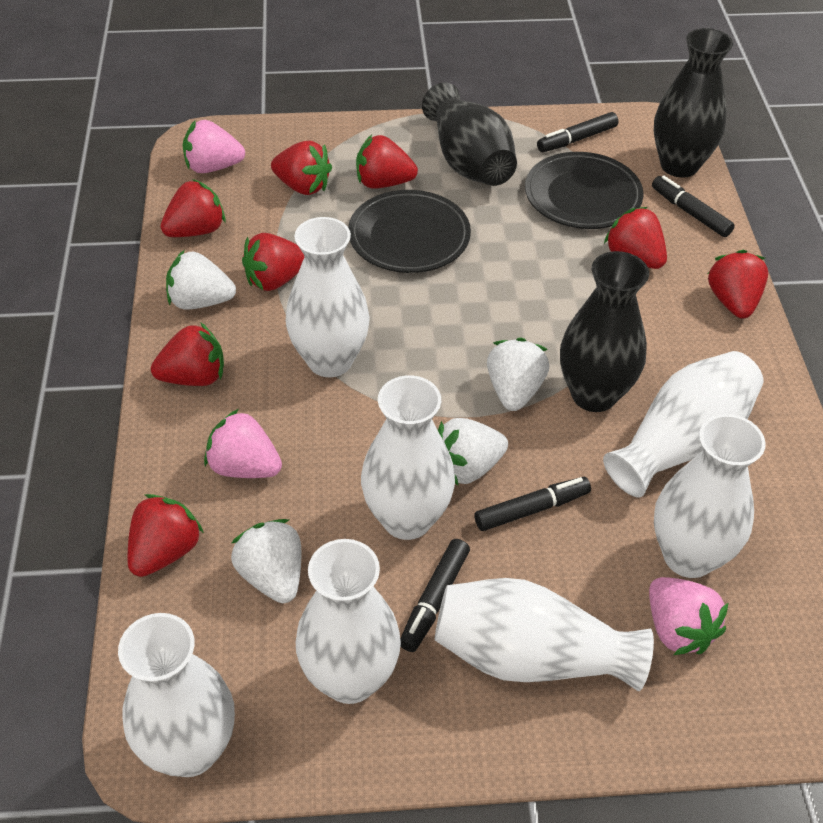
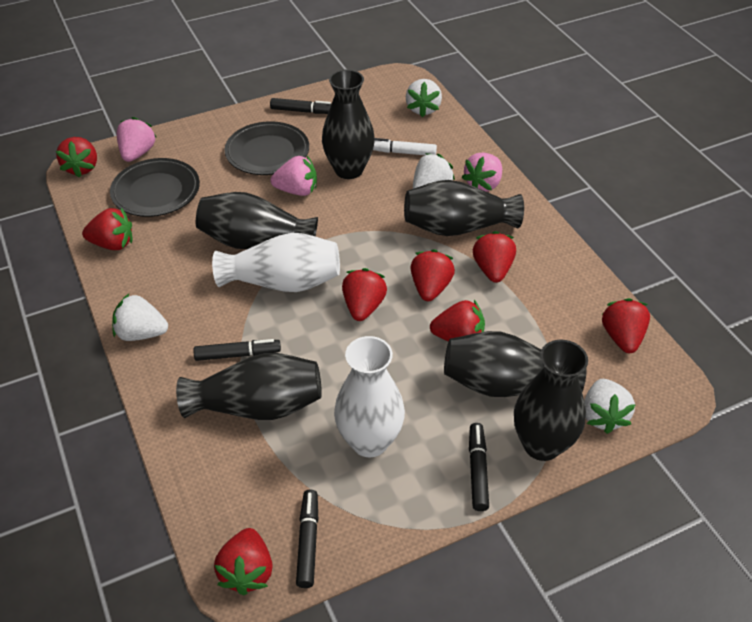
black vase: [422,83,517,186] [560,251,649,412] [654,28,733,178] = 3 -> [176,353,322,420] [196,192,318,249] [322,70,375,179] [404,180,524,236] [444,331,587,397] [514,340,588,461] = 6
white marker: none = 0 -> [373,138,437,155] = 1
white vase: [118,613,235,777] [286,217,370,377] [296,539,401,704] [361,375,455,540] [435,578,654,691] [603,351,763,497] [654,414,766,578] = 7 -> [212,233,340,292] [334,336,405,457] = 2

